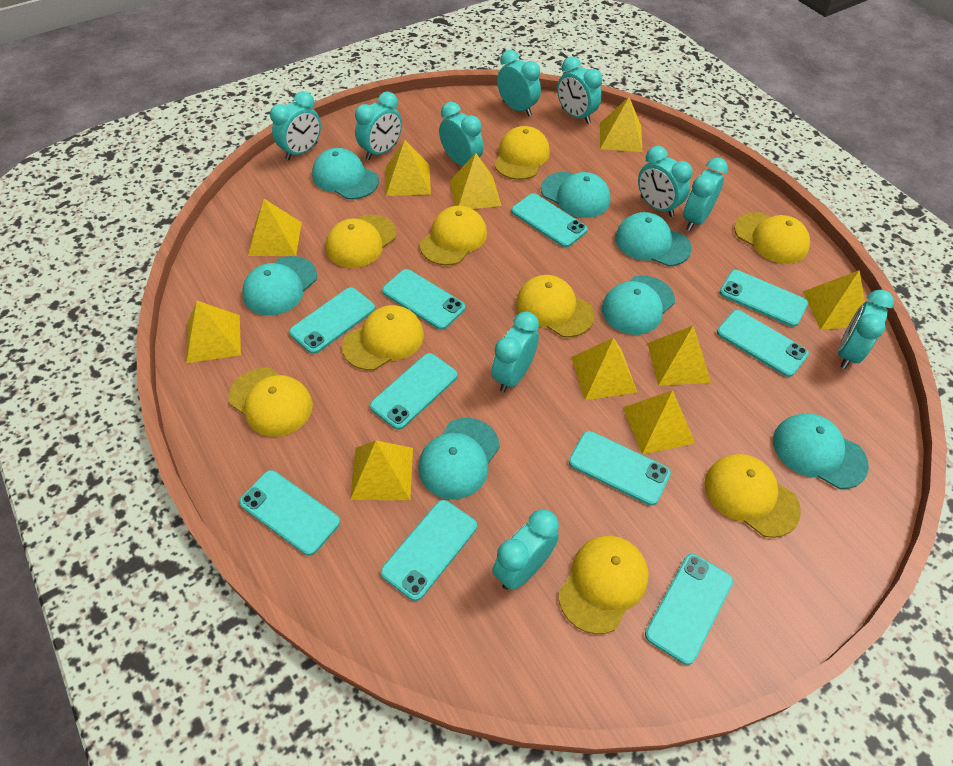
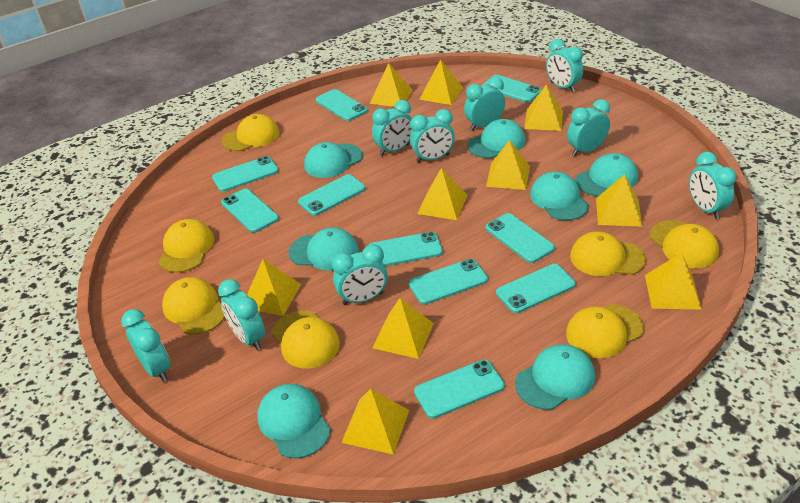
turquoise clock: [270,91,321,160] [355,92,402,160] [439,102,484,166] [492,312,539,392] [492,509,559,590] [497,50,541,116] [557,57,602,124] [638,146,693,217] [683,158,728,231] [838,290,894,369] = 10 -> [121,309,170,382] [218,279,265,350] [332,244,388,305] [372,100,412,156] [410,109,455,163] [464,77,505,131] [546,39,583,93] [567,99,610,156] [689,152,737,219] = 9
yellow cap: [228,368,313,437] [326,215,397,268] [342,305,424,370] [420,206,487,266] [494,126,550,180] [516,275,595,337] [558,536,649,634] [704,454,801,538] [734,212,810,264] = 9 -> [159,219,214,273] [162,277,225,335] [222,114,280,151] [272,311,340,368] [566,304,644,359] [570,231,646,276] [649,220,719,268] = 7

